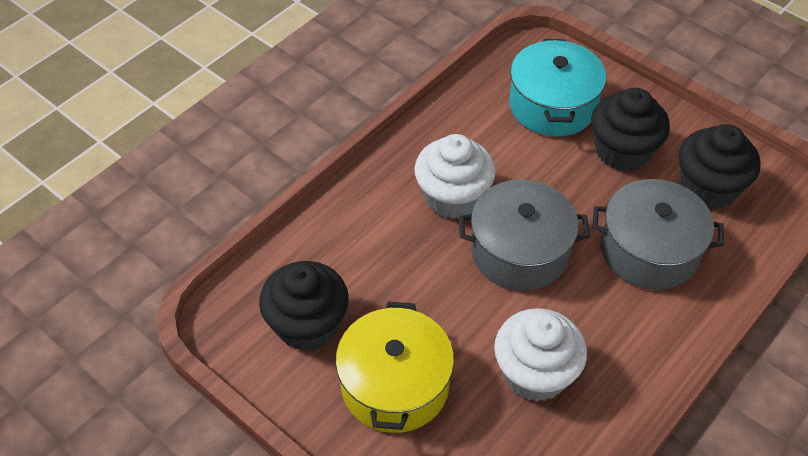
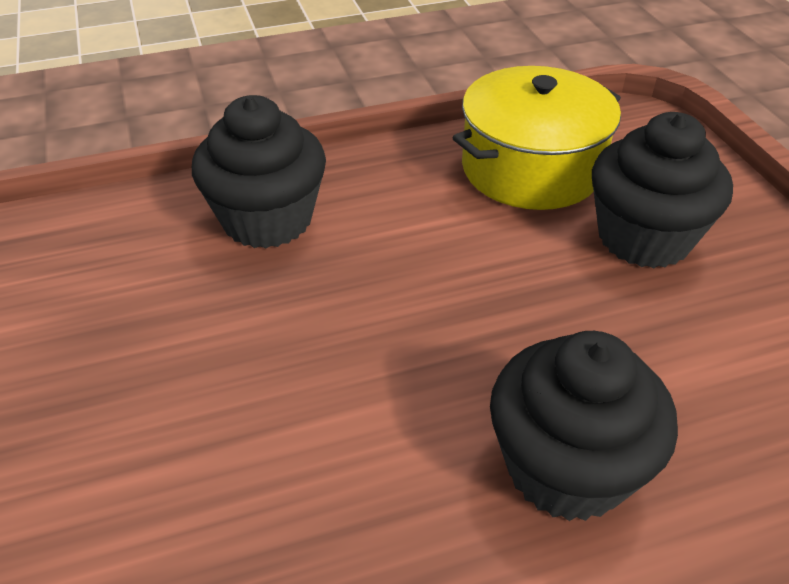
grey pot: [459,179,590,291] [592,179,724,290] = 2 -> none = 0
turquoise pot: [509,39,606,137] = 1 -> none = 0
white cupcake: [414,134,496,219] [494,308,587,402] = 2 -> none = 0

